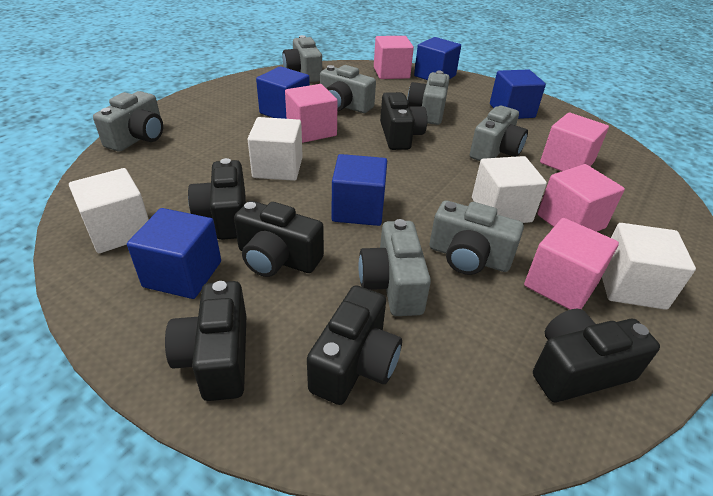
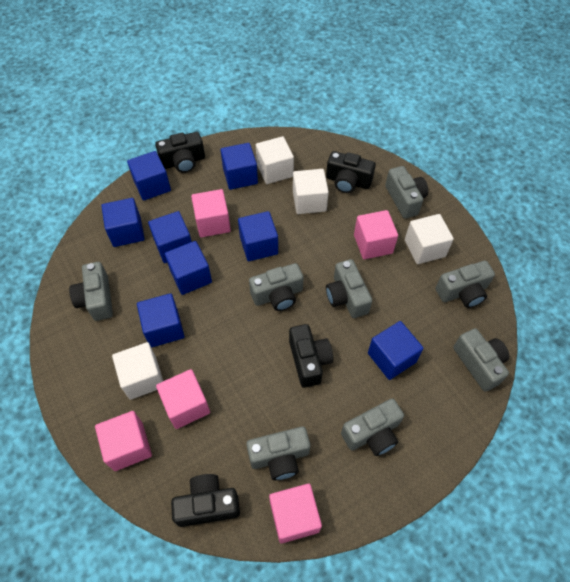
black camera: [165,281,246,401] [188,158,246,240] [234,201,324,277] [307,285,402,405] [380,92,427,150] [533,309,660,402] = 6 -> [155,132,205,173] [171,474,240,527] [289,324,333,388] [326,151,376,193] = 4
blue cube: [127,208,221,299] [256,66,310,119] [331,154,387,226] [414,37,461,80] [490,69,546,119] = 5 -> [101,198,145,247] [127,151,171,201] [137,293,184,347] [148,211,192,263] [165,241,212,295] [220,143,258,190] [238,211,278,261] [368,321,424,380] = 8
grey camera: [93,91,163,152] [282,35,322,82] [320,65,376,113] [358,219,431,316] [407,71,450,125] [430,200,524,275] [470,106,528,161] = 7 -> [69,262,113,321] [246,427,310,480] [249,263,304,311] [326,259,372,318] [341,399,404,456] [385,166,428,219] [436,261,495,308] [453,328,509,391] = 8

